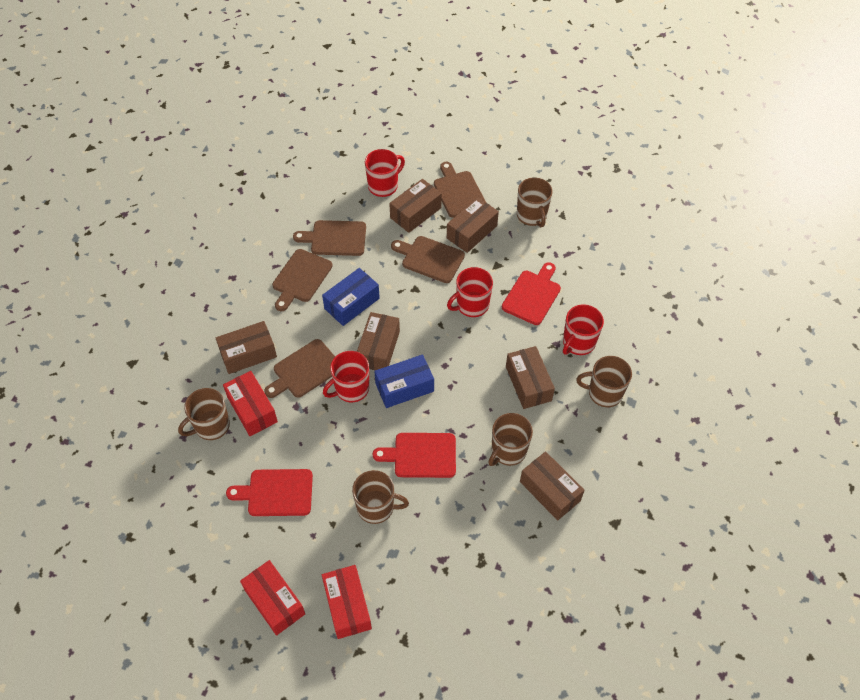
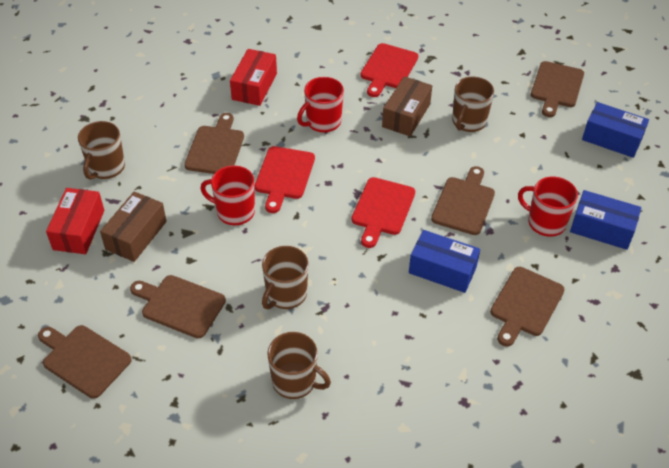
blue box: [322,268,380,326] [374,354,434,408] = 2 -> [409,230,480,293] [570,190,641,250] [582,102,649,158] = 3
brown box: [215,321,277,374] [357,312,400,370] [389,179,442,233] [447,197,499,253] [506,346,555,409] [520,451,585,520] = 6 -> [100,192,167,262] [382,76,432,136] = 2
brown cutting board: [264,339,335,398] [272,249,333,311] [293,220,366,256] [391,236,465,283] [434,162,486,218] = 5 -> [38,325,132,399] [130,275,226,338] [184,113,244,174] [431,166,495,235] [490,267,565,347] [531,61,584,117] = 6
brown mug: [178,388,230,440] [352,470,409,524] [488,413,533,466] [517,177,553,227] [576,356,632,407] = 5 -> [78,121,125,180] [262,246,309,309] [267,332,331,399] [452,76,494,132] = 4
red box: [223,371,278,436] [240,560,305,636] [322,565,372,639] = 3 -> [46,188,104,254] [230,49,277,106] = 2
red mug: [323,351,369,402] [365,149,405,197] [447,267,493,317] [563,304,604,355] = 4 -> [200,166,255,225] [297,77,344,132] [518,176,578,237] = 3

